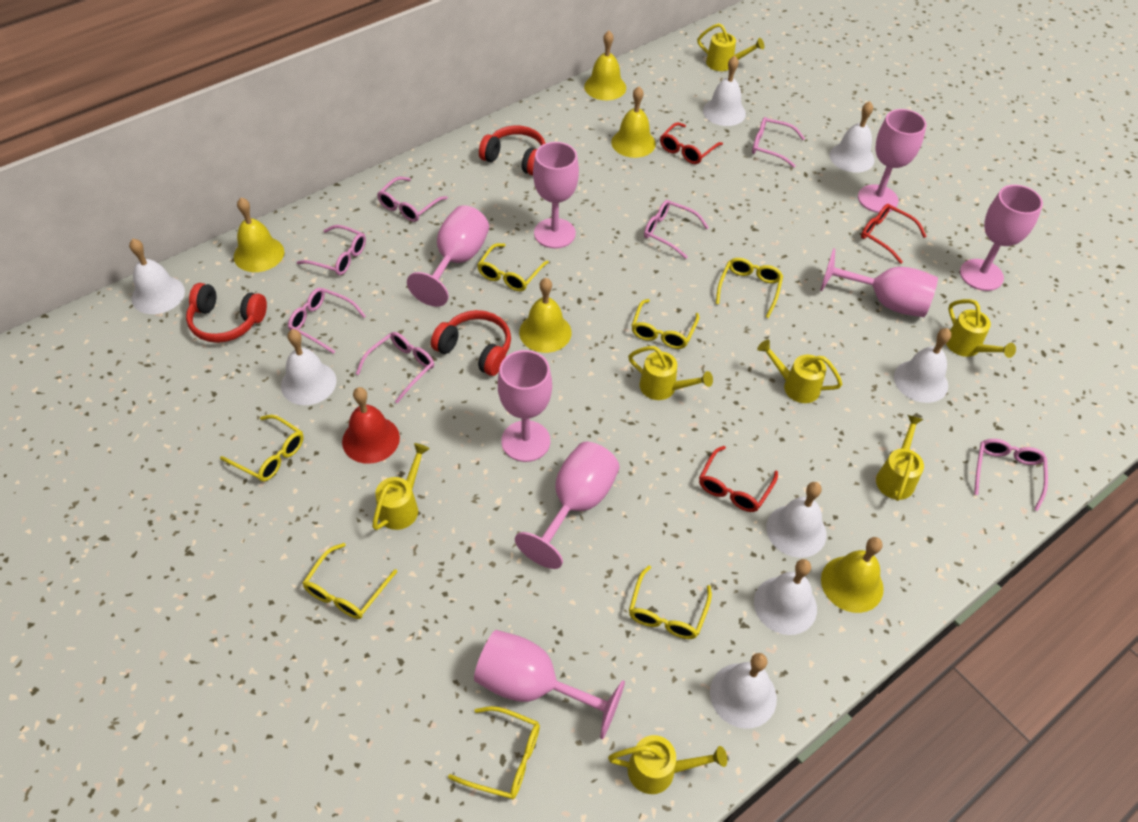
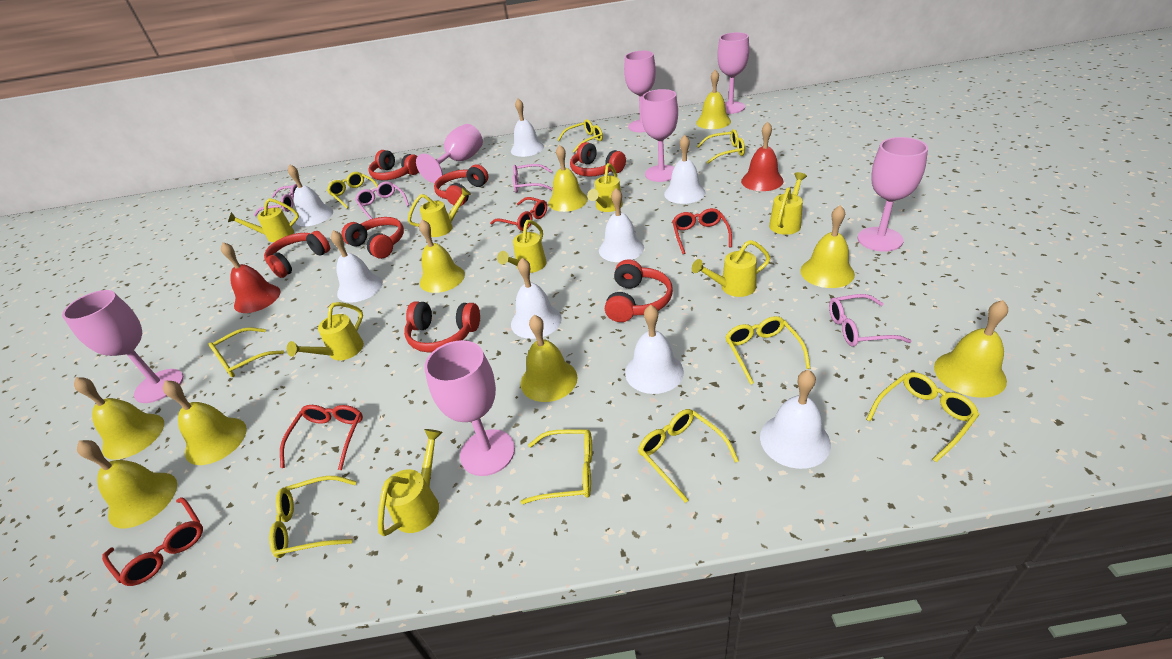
pink glasses: [288,288,366,354] [296,225,366,275] [356,332,434,403] [377,177,448,222] [644,200,709,259] [752,117,805,168] [974,439,1048,511] = 7 -> [254,184,298,216] [355,181,409,219] [513,164,553,193] [829,294,911,347] = 4
pink goblet: [407,205,489,307] [474,630,625,739] [498,350,552,462] [515,442,620,569] [533,142,579,249] [820,248,938,317] [858,109,926,213] [960,185,1043,291] = 8 -> [62,290,184,403] [416,124,483,183] [424,340,515,476] [624,51,656,132] [641,89,678,182] [717,32,749,114] [857,137,928,252] = 7
red bell: [342,387,400,464] = 1 -> [221,242,281,313] [741,122,784,191] = 2
red glasses: [660,122,723,164] [699,446,778,512] [861,204,927,264] = 3 -> [102,497,203,586] [280,405,363,470] [490,197,547,231] [672,208,732,254] = 4
red headphones: [186,283,267,343] [431,310,511,376] [479,125,546,176] = 3 -> [264,231,330,278] [341,217,404,259] [368,150,419,180] [404,301,480,353] [434,164,488,206] [570,142,626,177] [605,259,673,322] = 7
yellow bell: [234,198,284,272] [519,278,572,353] [584,31,626,100] [611,86,656,158] [821,537,884,613] = 5 -> [74,377,164,460] [77,440,177,528] [163,380,247,465] [419,220,465,293] [521,315,578,402] [548,145,588,212] [696,70,731,129] [800,205,855,288] [934,300,1008,398] = 9
yellow glasses: [220,415,304,482] [303,543,397,619] [448,706,540,799] [477,243,549,291] [629,565,712,639] [631,299,699,349] [716,258,783,318] = 7 -> [209,327,284,377] [269,476,357,558] [327,172,378,209] [520,429,592,504] [557,119,603,152] [638,409,739,503] [697,129,745,164] [725,316,811,385] [866,372,979,462] = 9
yellow watering can: [372,443,430,530] [608,735,727,794] [628,346,713,400] [697,23,764,71] [757,340,842,403] [876,415,924,501] [946,299,1016,358] = 7 -> [228,198,299,242] [287,302,364,360] [378,429,443,536] [408,187,471,237] [497,220,547,273] [587,163,623,212] [692,240,770,297] [769,172,807,235] = 8

